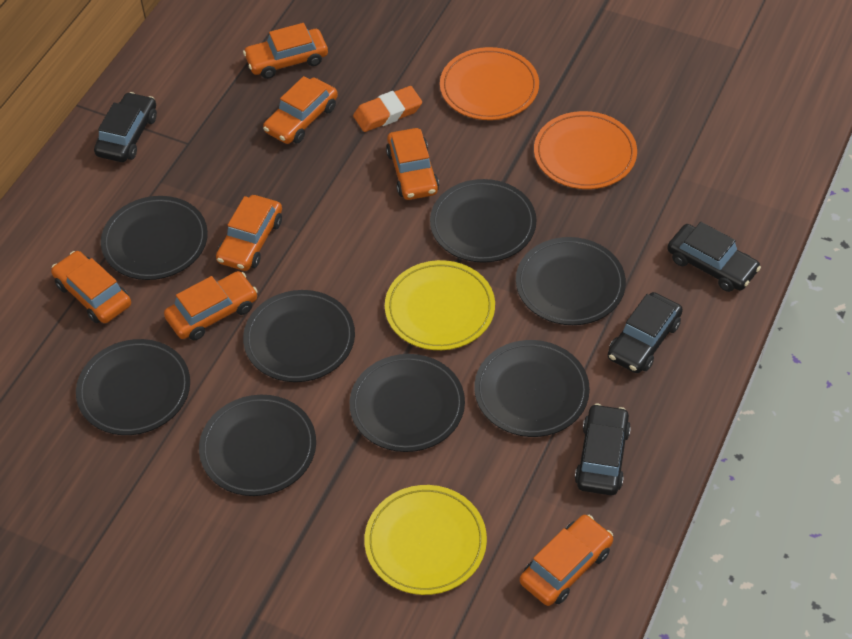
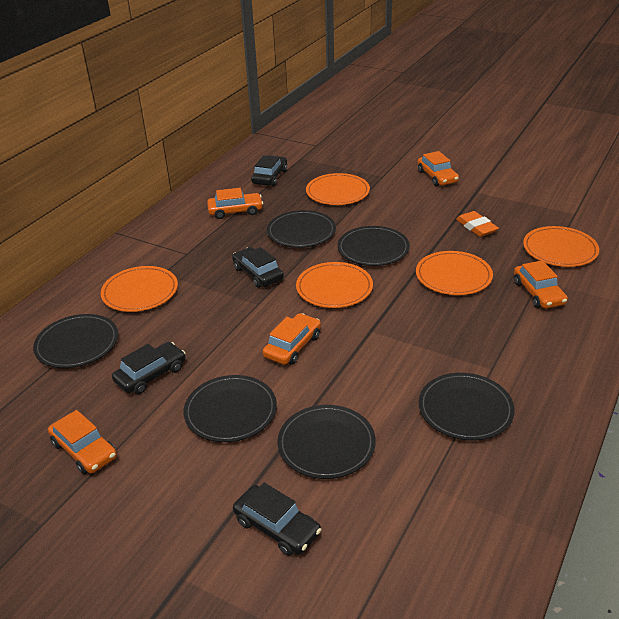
black plate: [76,339,190,435] [101,196,208,280] [199,395,316,496] [243,290,355,382] [350,354,465,452] [430,179,536,263] [474,340,590,437] [516,237,626,325] = 8 -> [33,314,118,368] [183,375,277,442] [267,210,336,248] [277,405,376,479] [338,226,410,266] [419,373,514,441] = 6
orange car: [51,251,131,323] [164,271,258,340] [216,195,282,271] [243,23,328,79] [263,76,338,144] [386,128,439,200] [520,515,613,606] = 7 -> [48,410,117,474] [207,188,263,219] [263,313,321,365] [417,151,459,186] [514,260,568,309] = 5
orange plate: [440,47,539,120] [534,111,637,189] = 2 -> [101,266,178,312] [296,262,373,308] [306,173,370,205] [416,251,493,295] [523,226,599,267] = 5
yellow plate: [364,485,487,595] [385,260,495,350] = 2 -> none = 0

